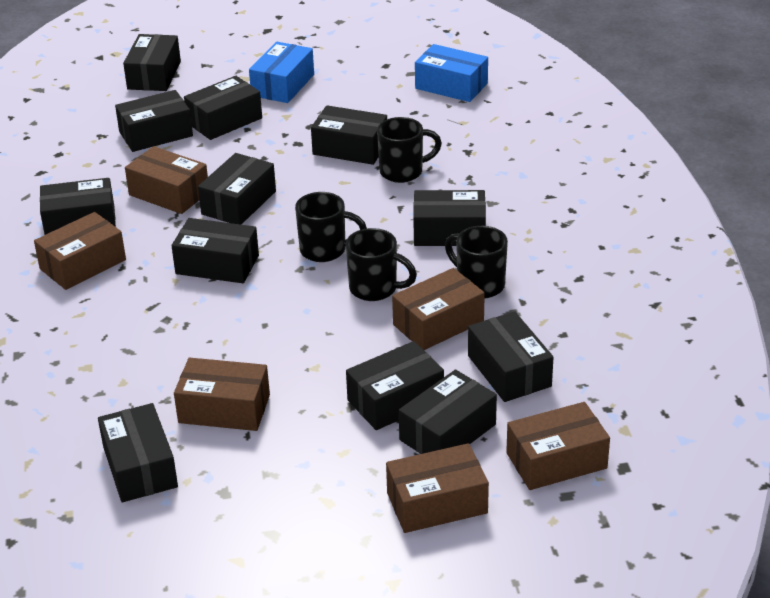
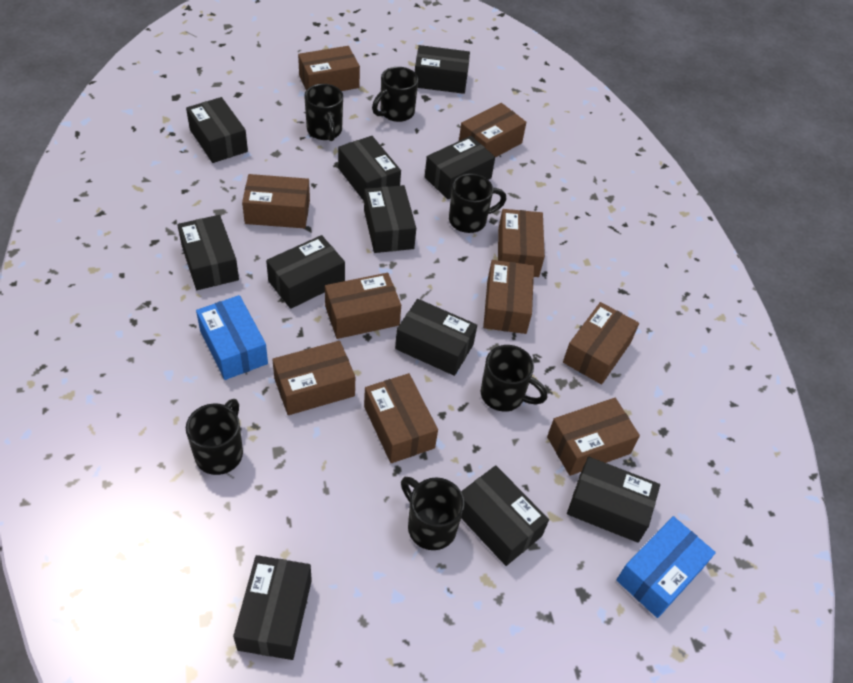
black box: [40,178,116,235] [98,403,178,502] [115,90,193,152] [123,34,181,91] [171,218,259,283] [184,76,262,140] [198,153,276,225] [311,105,387,165] [346,341,444,430] [399,369,497,454] [413,190,486,246] [468,311,553,402] = 12 -> [177,215,239,290] [186,97,248,163] [233,555,312,660] [266,235,345,309] [338,136,401,201] [364,185,416,253] [395,299,477,376] [415,45,470,94] [425,136,495,200] [461,465,549,566] [567,457,660,543] = 11
black mug: [295,192,367,262] [346,228,417,301] [377,117,442,183] [445,226,508,299] = 4 -> [186,399,243,475] [304,84,343,141] [372,67,418,122] [401,477,464,550] [449,173,506,233] [481,345,547,411] = 6
brown box: [34,212,126,290] [125,146,208,214] [174,358,270,431] [386,443,489,533] [392,268,485,350] [506,402,610,490] = 6 -> [242,174,310,228] [272,341,355,415] [298,46,360,91] [325,273,401,339] [364,373,438,463] [459,103,526,158] [483,260,534,334] [498,209,545,277] [547,398,640,476] [563,302,639,384] = 10

